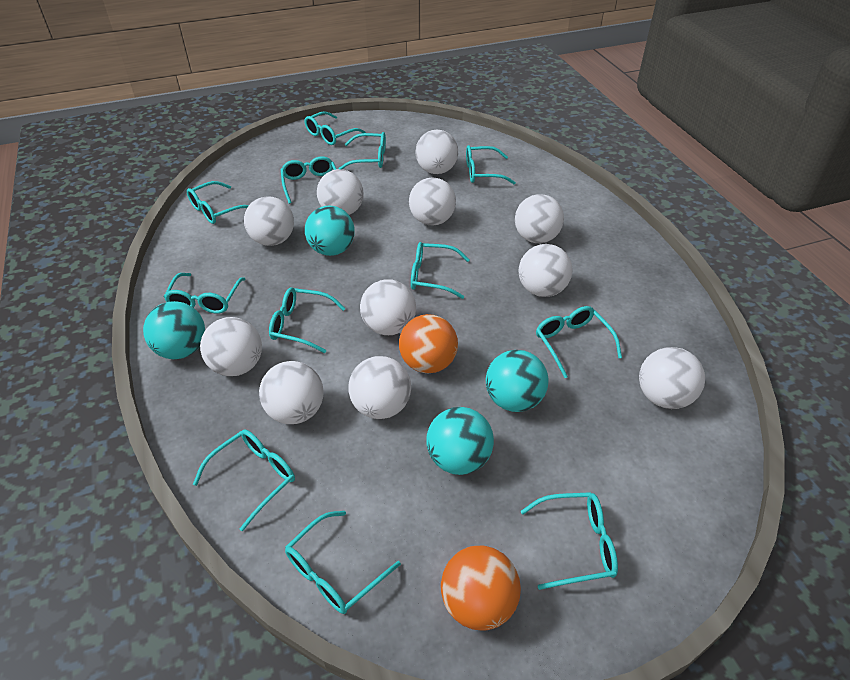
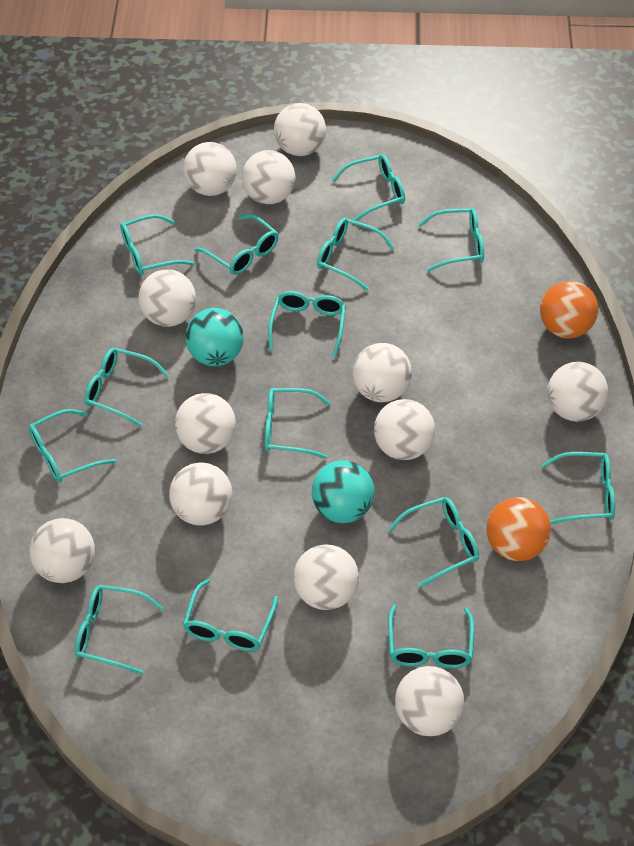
turquoise ball: [143,301,205,359] [305,206,355,256] [426,407,494,475] [486,350,549,412] = 4 -> [185,308,244,366] [312,460,374,523] = 2
turquoise glasses: [164,273,245,314] [187,181,249,224] [193,430,295,531] [269,287,346,353] [281,156,336,204] [285,511,401,614] [305,111,366,145] [339,132,386,169] [411,242,470,299] [466,145,516,184] [521,492,618,590] [536,306,622,378] = 12 -> [29,409,116,483] [75,585,163,675] [84,348,169,427] [120,214,194,275] [183,579,278,651] [195,214,278,275] [265,388,331,459] [268,291,346,358] [317,218,395,291] [332,154,405,221] [388,497,479,587] [388,605,474,668] [418,208,484,271] [542,452,615,524] = 14
white ball: [200,317,262,376] [244,196,294,246] [259,361,324,424] [317,169,363,215] [348,356,411,419] [360,279,416,335] [409,177,456,225] [415,130,458,174] [515,194,564,243] [519,244,572,297] [639,347,705,409] = 11 -> [29,518,95,583] [139,269,196,327] [169,462,232,526] [175,393,236,454] [183,142,237,196] [242,150,295,204] [274,103,326,156] [293,544,359,610] [352,343,412,402] [374,399,435,460] [395,666,464,736] [548,362,608,422] = 12

